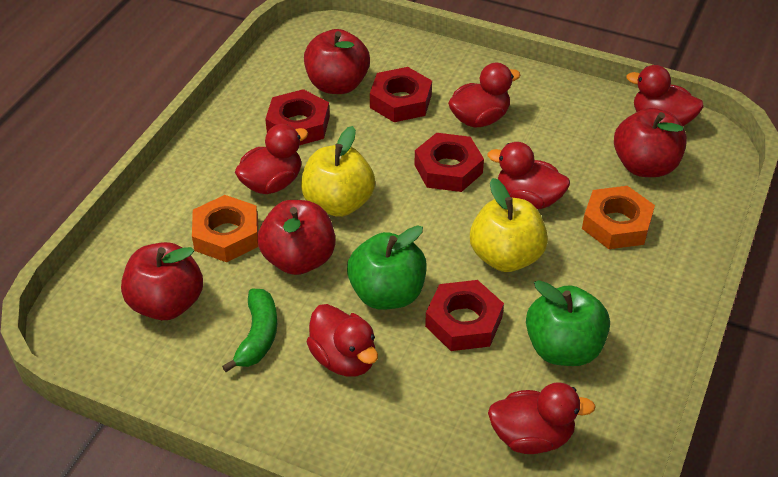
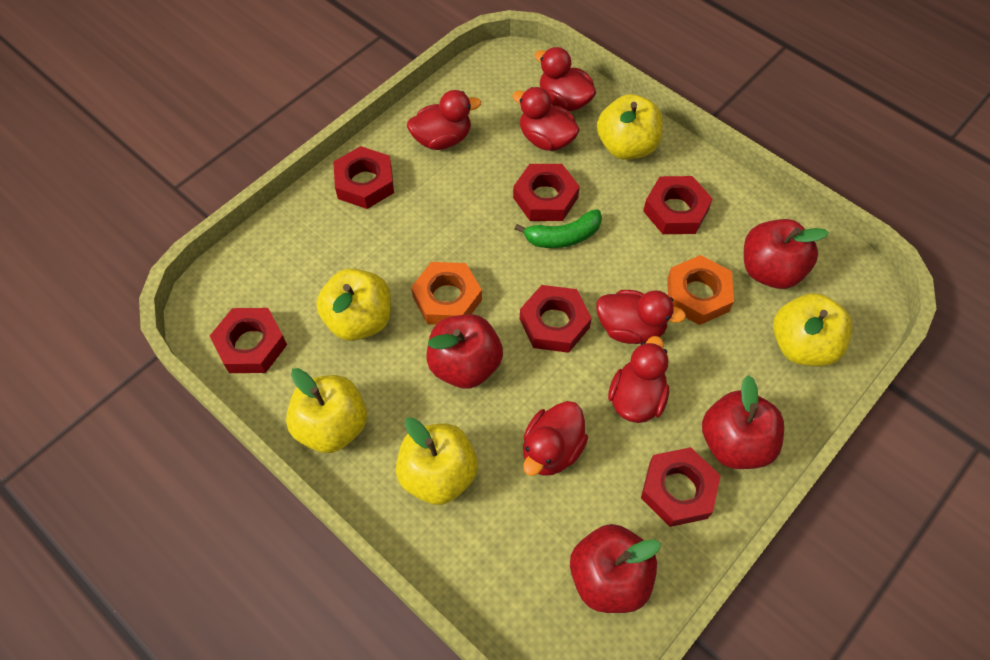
green apple: [347,225,427,310] [526,280,610,366] = 2 -> none = 0
red nut: [265,89,330,145] [370,67,432,122] [414,133,484,192] [425,280,504,351] = 4 -> [210,308,287,373] [333,146,394,209] [513,164,580,221] [520,285,592,353] [641,447,721,527] [643,176,713,234] = 6
yellow apple: [301,126,375,217] [470,178,548,272] = 2 -> [286,368,367,453] [316,268,391,341] [396,417,478,505] [597,94,663,160] [773,293,852,366] = 5

